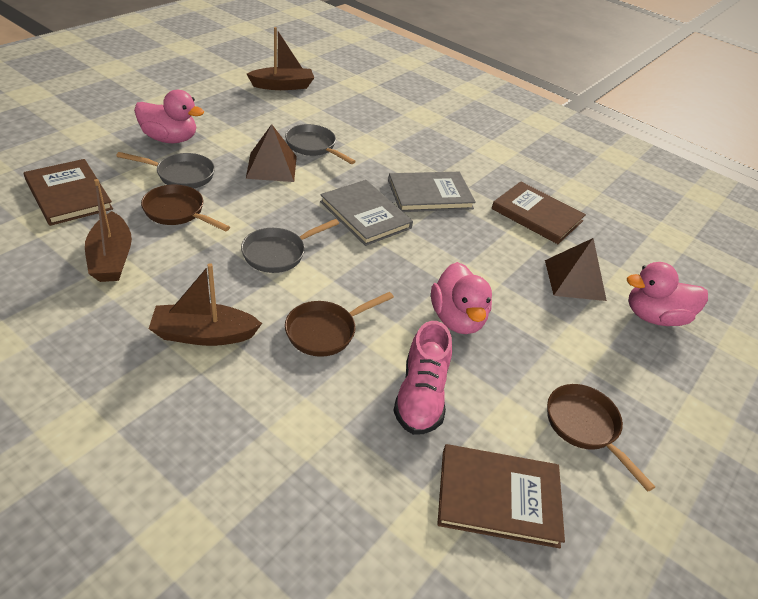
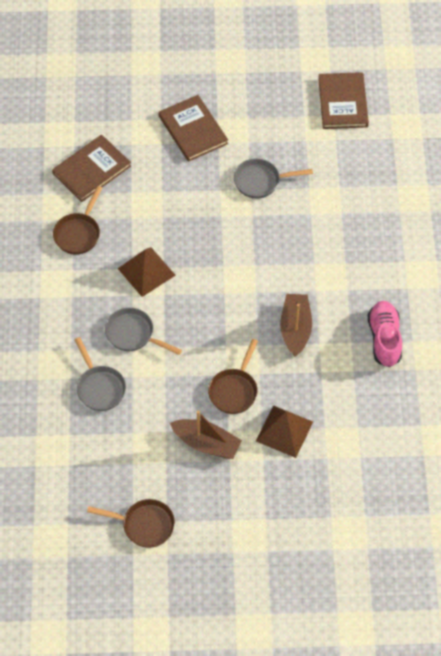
brown boat: [85,179,132,282] [149,263,262,346] [247,27,314,90] = 3 -> [170,410,242,459] [280,294,312,357] = 2
grey book: [320,180,413,246] [388,172,476,212] = 2 -> none = 0
pink duck: [134,90,204,143] [431,262,492,334] [627,262,708,326] = 3 -> none = 0

